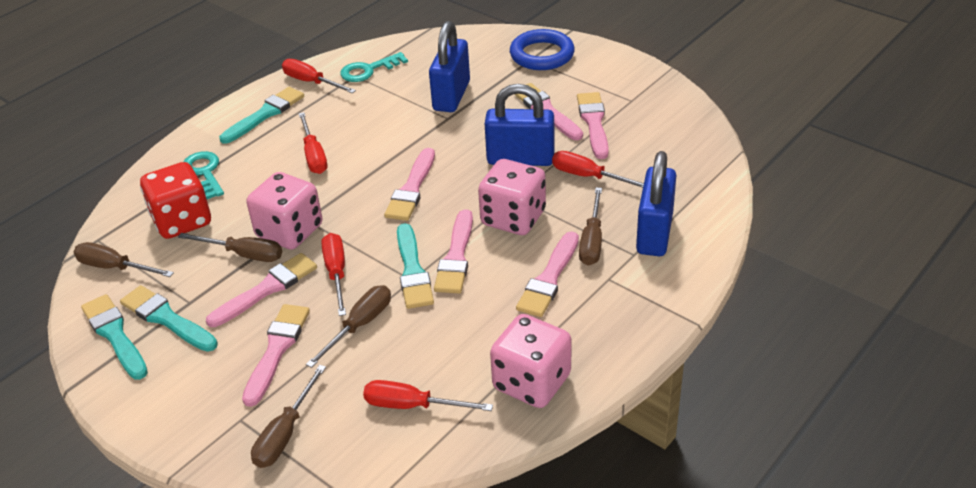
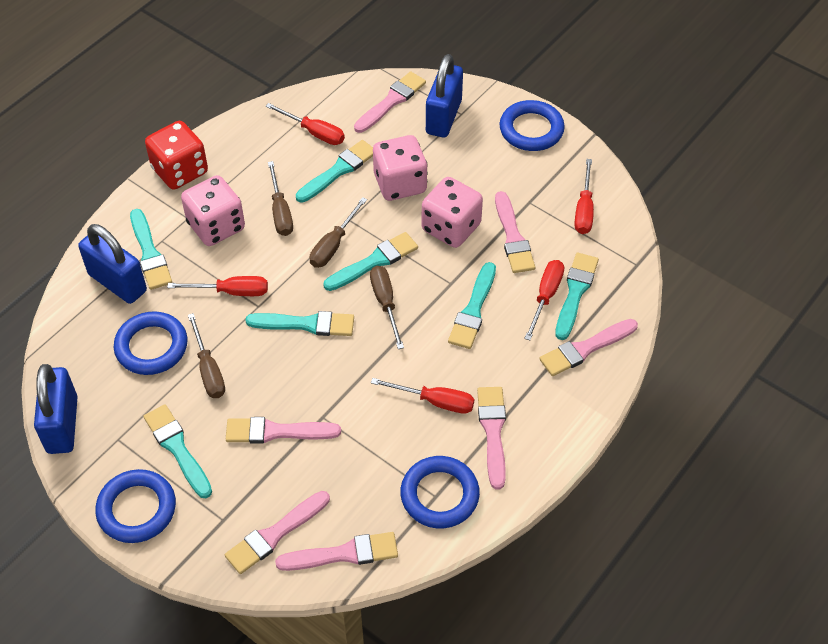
blue ring: [510,29,575,70] = 1 -> [95,469,176,543] [114,311,188,375] [400,456,480,528] [500,100,565,151] = 4
brown screwdriver: [74,242,174,277] [178,233,282,262] [251,365,326,468] [306,285,391,368] [579,188,602,266] = 5 -> [188,313,225,398] [268,161,293,236] [309,197,367,268] [370,266,404,349] = 4
turquoise brush: [81,294,148,380] [120,285,218,352] [219,87,304,144] [397,223,434,309] = 4 -> [130,209,172,290] [143,405,212,498] [245,311,354,336] [296,140,373,203] [323,232,418,291] [448,262,496,349] [555,253,599,340] = 7
turquoise key: [184,151,224,199] [340,52,408,82] = 2 -> none = 0

